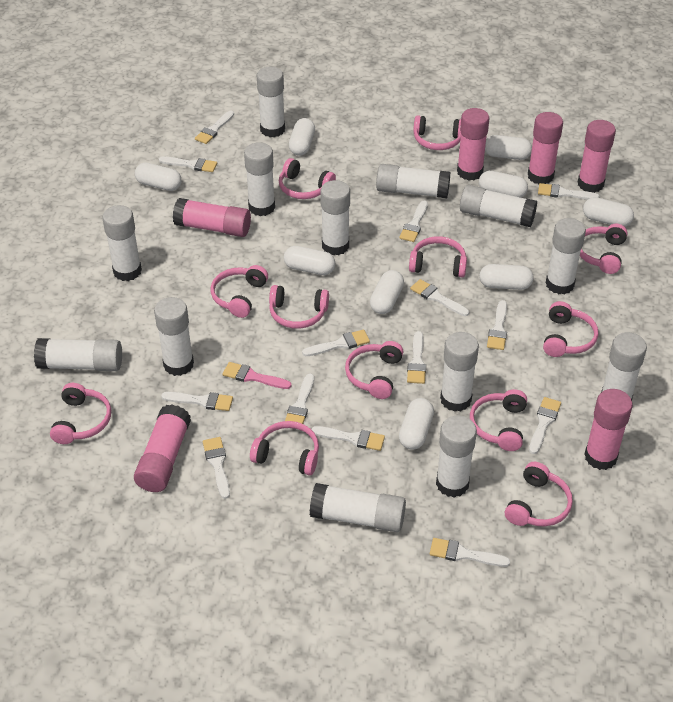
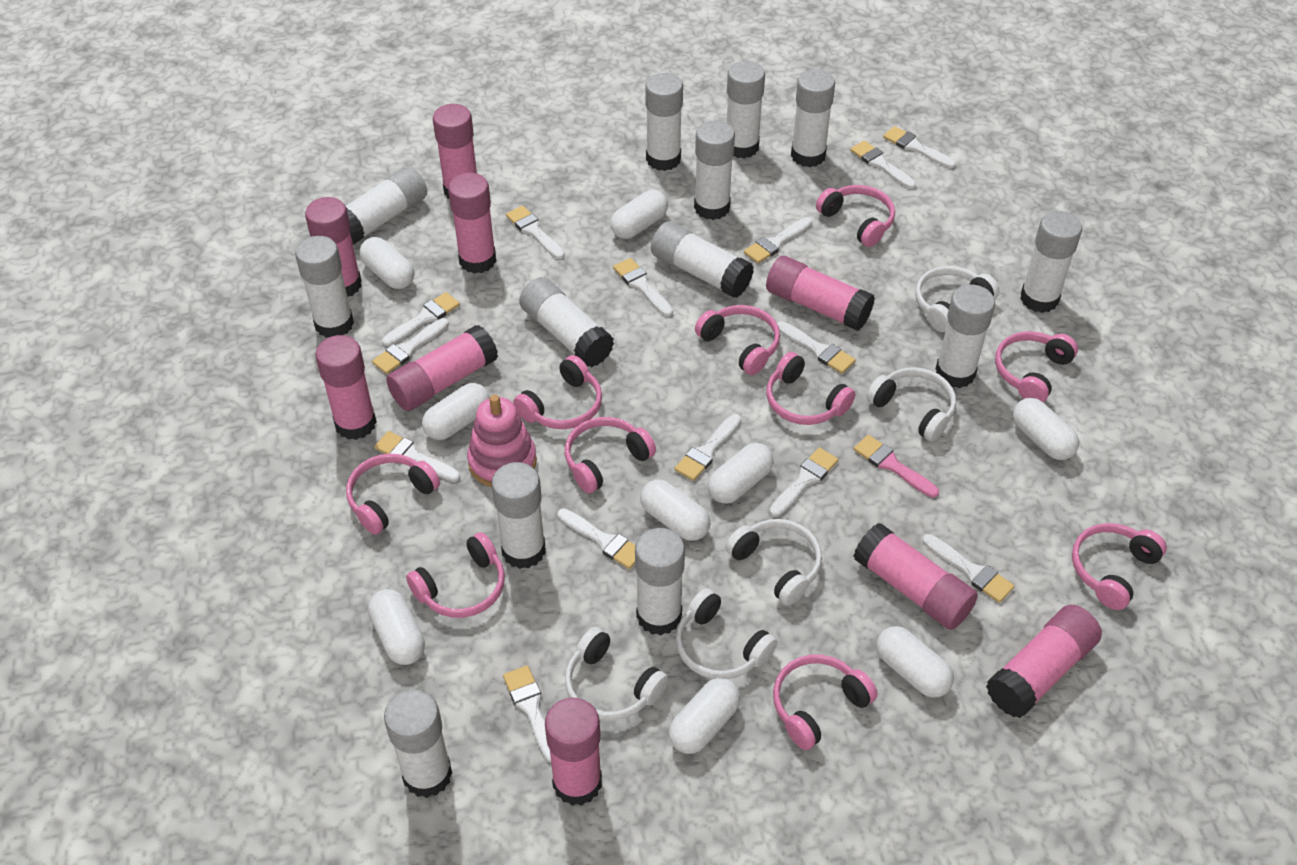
pink glue stick: [134,405,191,492] [173,198,251,237] [457,108,489,180] [528,112,563,184] [578,120,616,193] [584,389,633,470] = 6 -> [305,197,362,297] [315,335,377,440] [386,325,498,411] [433,104,477,199] [448,173,496,274] [545,698,602,806] [766,256,875,330] [854,523,978,630] [986,605,1102,718] = 9
pink headphones: [50,383,111,444] [211,265,268,318] [250,421,319,475] [269,285,329,329] [279,158,336,199] [345,341,403,399] [409,236,467,277] [413,115,461,150] [470,389,527,451] [505,462,573,526] [543,301,598,357] [580,224,628,274] = 12 -> [346,454,440,535] [406,532,505,618] [513,355,602,429] [565,417,656,494] [695,305,780,375] [766,352,855,425] [773,655,878,750] [816,185,895,247] [995,331,1078,402] [1072,523,1167,610] = 10
pink stacking toy: none = 0 -> [467,395,537,487] = 1
white headphones: none = 0 -> [565,627,668,721] [676,588,777,679] [726,519,822,605] [866,367,956,442] [915,266,999,332] = 5

